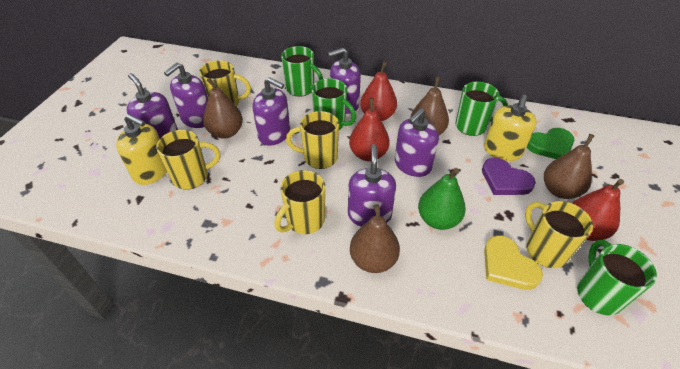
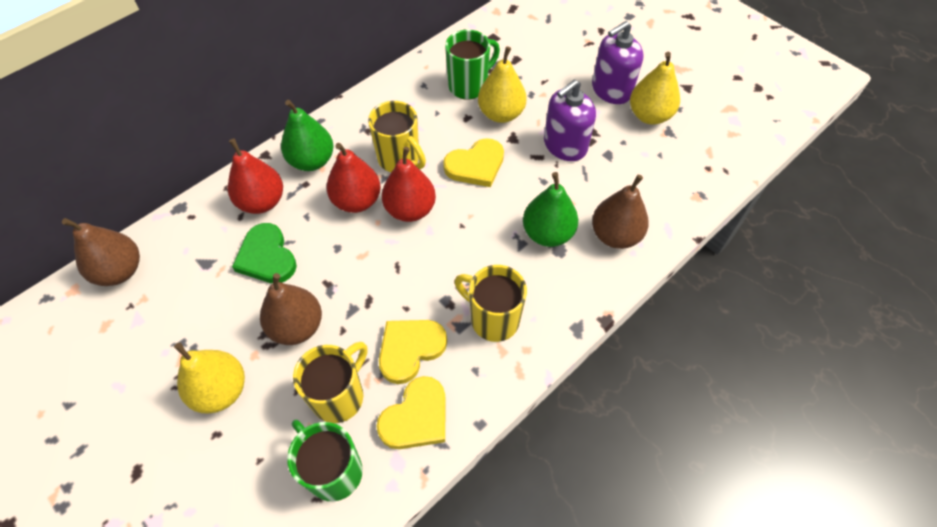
brown pear: [203,78,243,138] [350,204,400,273] [410,77,449,135] [544,134,594,199] = 4 -> [62,218,140,286] [260,273,322,345] [592,174,649,249] = 3
green mug: [281,46,323,97] [311,78,356,130] [455,82,508,136] [577,240,657,316] = 4 -> [287,420,363,501] [445,30,500,100] = 2
green pear: [418,168,466,230] = 1 -> [281,100,334,171] [523,172,578,247] = 2
purple heart: [482,158,536,195] = 1 -> none = 0
purple soap dispenser: [127,73,178,138] [164,63,208,128] [253,77,290,146] [328,48,361,114] [348,144,396,227] [395,108,439,177] = 6 -> [544,79,596,161] [592,21,644,104] = 2
yellow heart: [484,236,543,290] = 1 -> [377,376,446,449] [379,320,447,384] [443,138,504,187] = 3
yellow mug: [156,130,220,190] [199,60,251,107] [274,170,325,234] [286,111,339,169] [525,201,593,268] = 5 -> [293,342,367,423] [368,101,426,172] [454,265,527,342] = 3
yellow pear: none = 0 -> [174,342,245,413] [478,46,527,123] [630,52,680,125] = 3
yellow soap dispenser: [116,114,167,185] [484,95,537,161] = 2 -> none = 0

